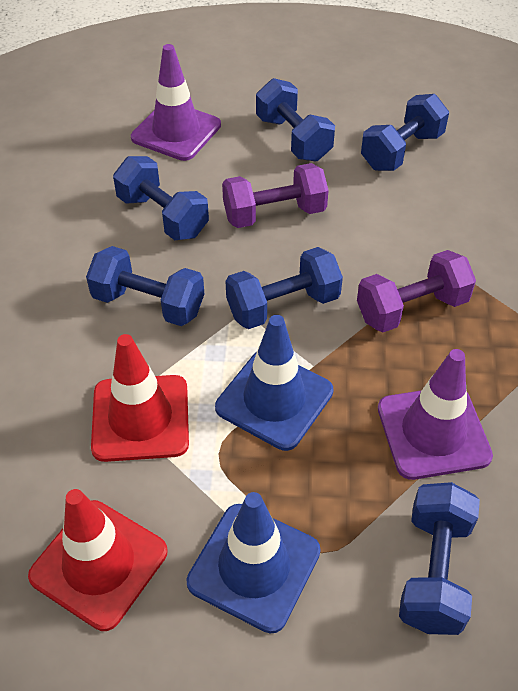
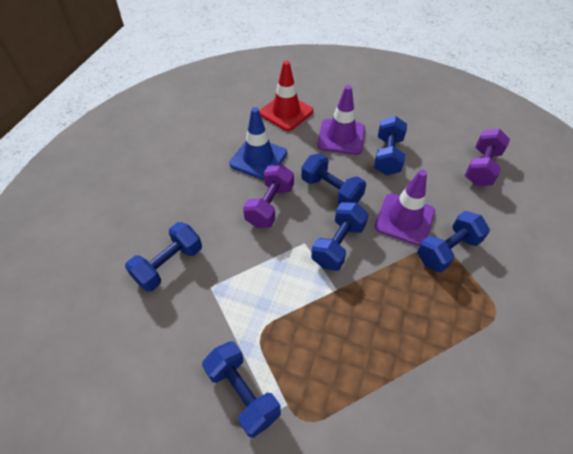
blue traffic cone: [187,492,321,633] [215,315,333,451] = 2 -> [229,107,287,180] = 1
red traffic cone: [28,489,167,631] [91,334,189,462] = 2 -> [259,61,313,131] = 1

